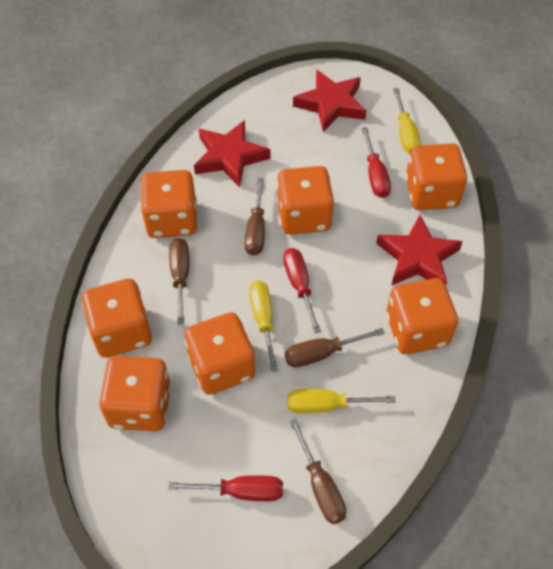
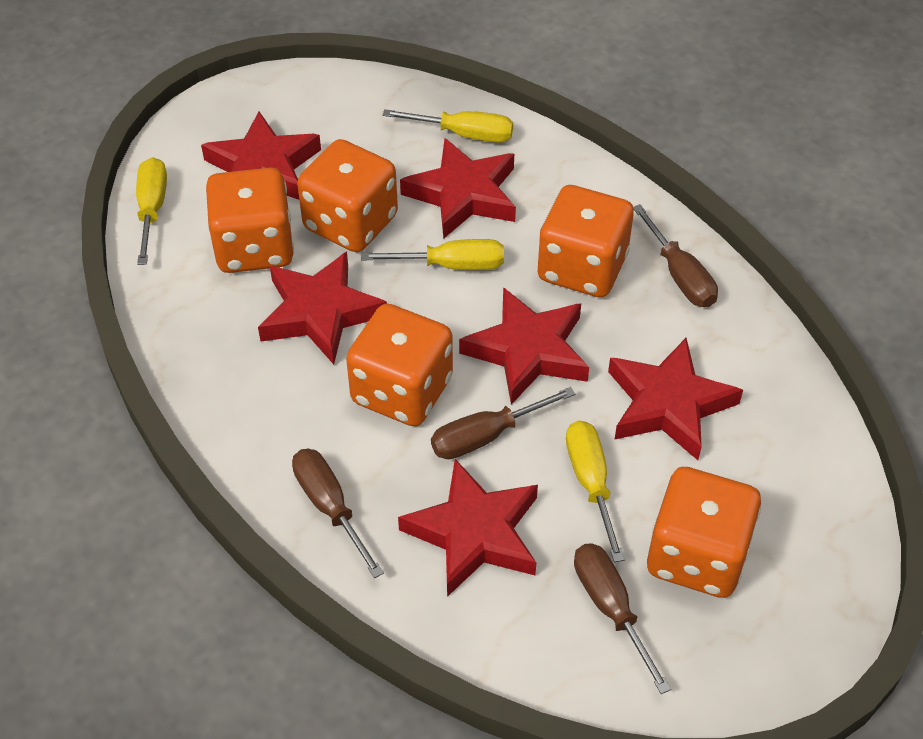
orange dice: [82,279,152,358] [99,356,171,431] [140,170,197,238] [184,312,255,395] [277,166,334,235] [386,278,458,354] [405,143,467,210] = 7 -> [206,168,294,273] [297,139,398,252] [346,304,453,426] [538,185,634,298] [647,467,761,598] = 5
red screwdriver: [168,475,283,501] [283,248,321,333] [362,127,391,198] = 3 -> none = 0
red star: [194,120,271,188] [293,70,366,132] [376,215,463,286] = 3 -> [201,112,321,200] [258,252,387,365] [398,459,538,597] [400,138,516,239] [459,287,589,405] [608,338,743,460] = 6
yellow screwdriver: [249,280,278,372] [288,389,396,413] [393,88,421,154] = 3 -> [136,157,167,265] [361,239,504,270] [383,109,513,143] [566,420,625,562] = 4

